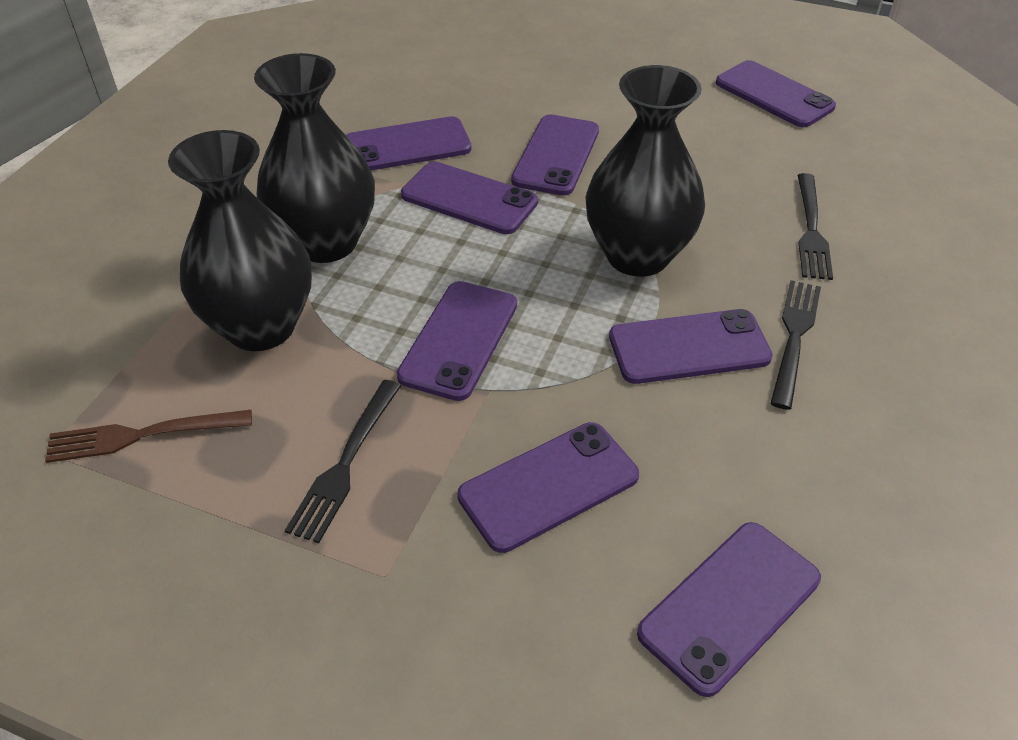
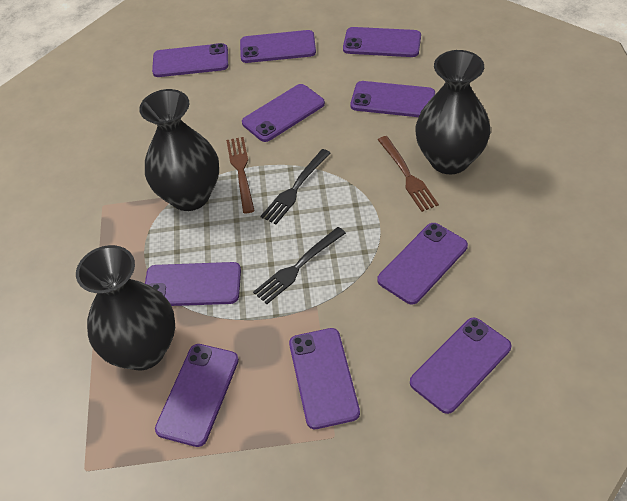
black fork: [285,380,401,543] [770,280,821,410] [797,173,833,280] = 3 -> [253,227,346,304] [261,149,331,224] = 2
brown fork: [45,410,252,463] = 1 -> [226,137,255,214] [378,136,439,212] = 2
purple phone: [346,116,472,171] [397,281,517,401] [401,161,538,234] [457,422,639,553] [511,114,599,196] [609,309,773,384] [637,522,821,697] [716,60,836,127] = 8 -> [145,262,241,306] [152,43,228,77] [155,344,239,447] [240,30,316,63] [242,84,325,142] [289,328,360,429] [343,27,421,57] [351,81,435,117] [377,223,468,305] [410,318,511,414] = 10

